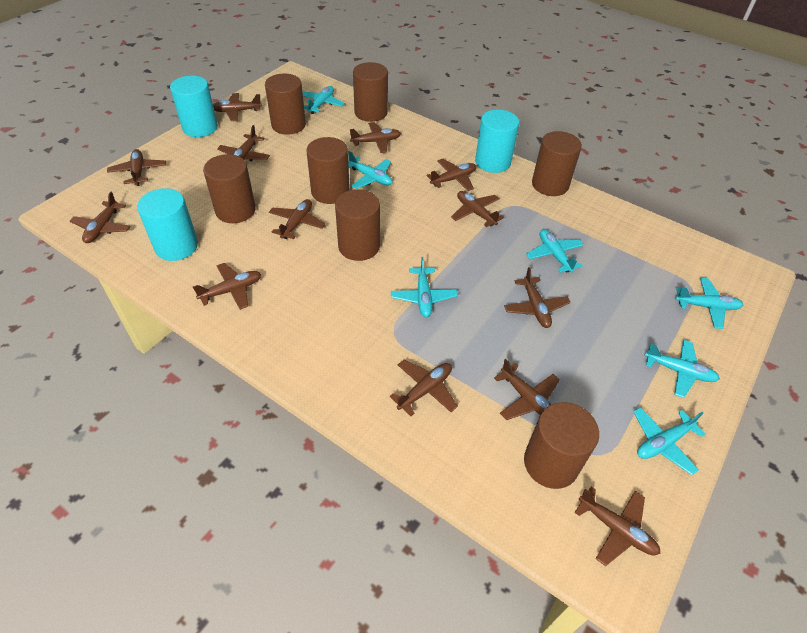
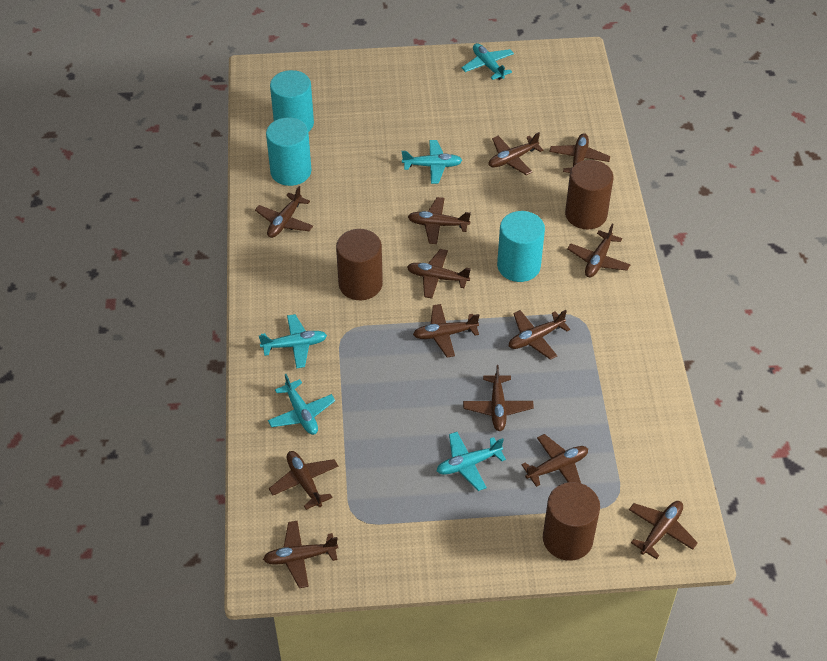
brown cylinder: [203,154,256,223] [265,74,306,135] [307,137,350,204] [335,189,380,261] [353,62,388,122] [524,402,599,489] [532,131,582,196] = 7 -> [336,229,383,300] [543,482,600,561] [565,160,613,229] = 3
turquoise plane: [302,86,345,114] [348,151,393,189] [391,257,458,317] [526,229,584,273] [633,407,706,475] [644,340,720,398] [675,278,743,329] = 7 -> [259,314,327,368] [268,374,335,435] [402,140,462,184] [437,432,506,491] [462,43,514,80] = 5

